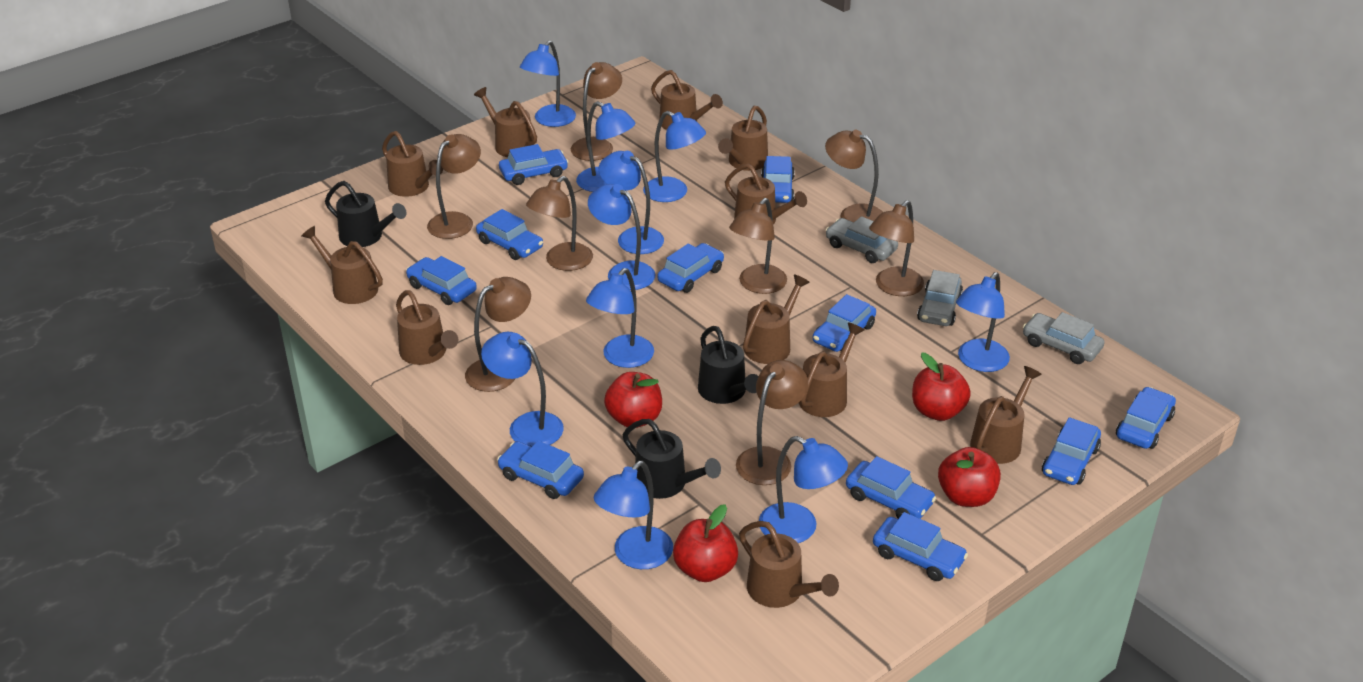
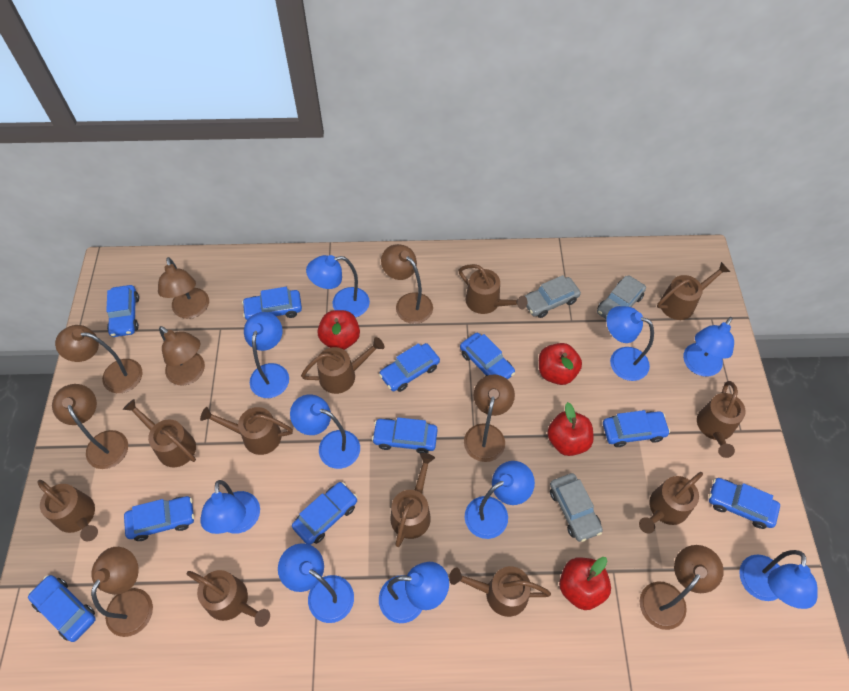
black watering can: [325,181,407,247] [623,419,721,499] [698,326,759,404] = 3 -> none = 0
blue car: [406,256,477,305] [476,209,543,260] [497,441,584,499] [499,144,568,185] [657,243,724,293] [761,156,795,203] [813,294,876,352] [846,456,936,519] [873,512,968,581] [1042,417,1101,485] [1116,387,1176,449] = 11 -> [28,575,96,642] [106,285,139,337] [124,496,194,541] [242,287,302,320] [292,482,357,545] [372,417,438,453] [379,343,440,392] [460,333,515,380] [603,410,670,447] [709,478,780,529] = 10

